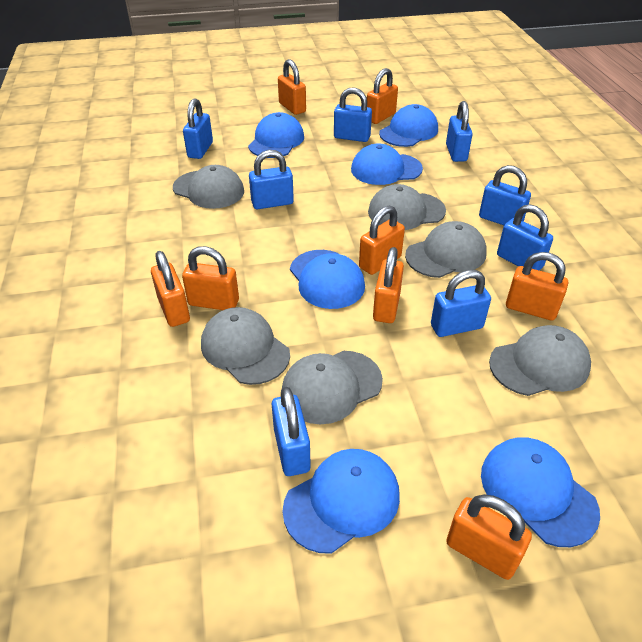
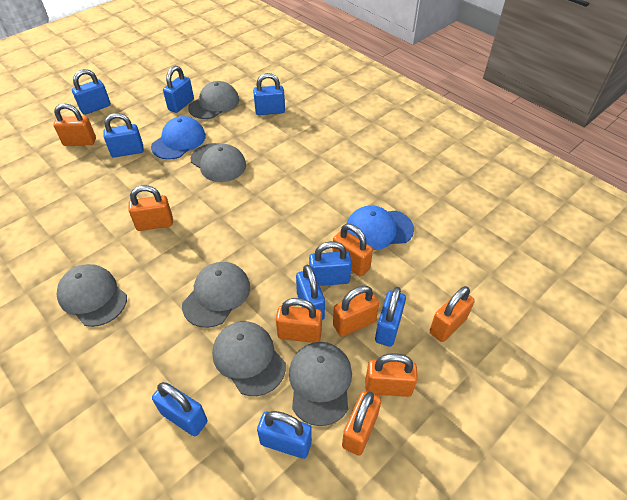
blue cap: [248,112,304,158] [282,449,400,554] [290,250,365,309] [351,143,423,185] [379,104,438,147] [481,437,600,547] = 6 -> [151,116,206,160] [347,205,414,250] = 2
blue padlock: [183,98,213,159] [249,150,294,209] [272,387,311,476] [334,87,372,142] [431,270,491,337] [446,101,473,162] [479,165,531,225] [497,204,553,271] = 8 -> [72,69,111,115] [104,113,144,158] [152,382,207,436] [163,66,194,113] [253,73,285,115] [257,411,312,459] [296,265,325,320] [309,241,352,286] [375,287,406,347] = 9

